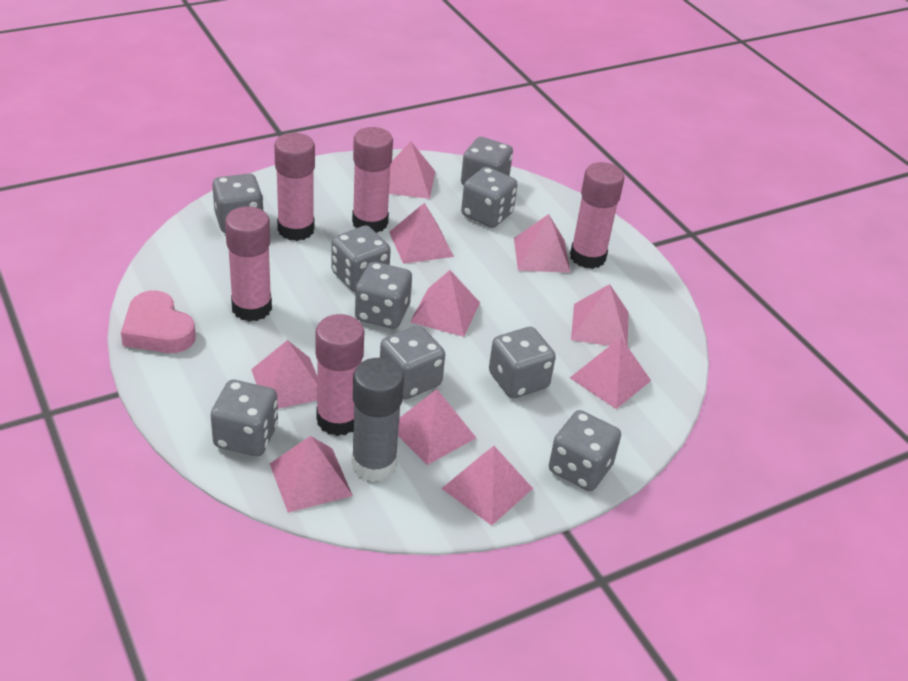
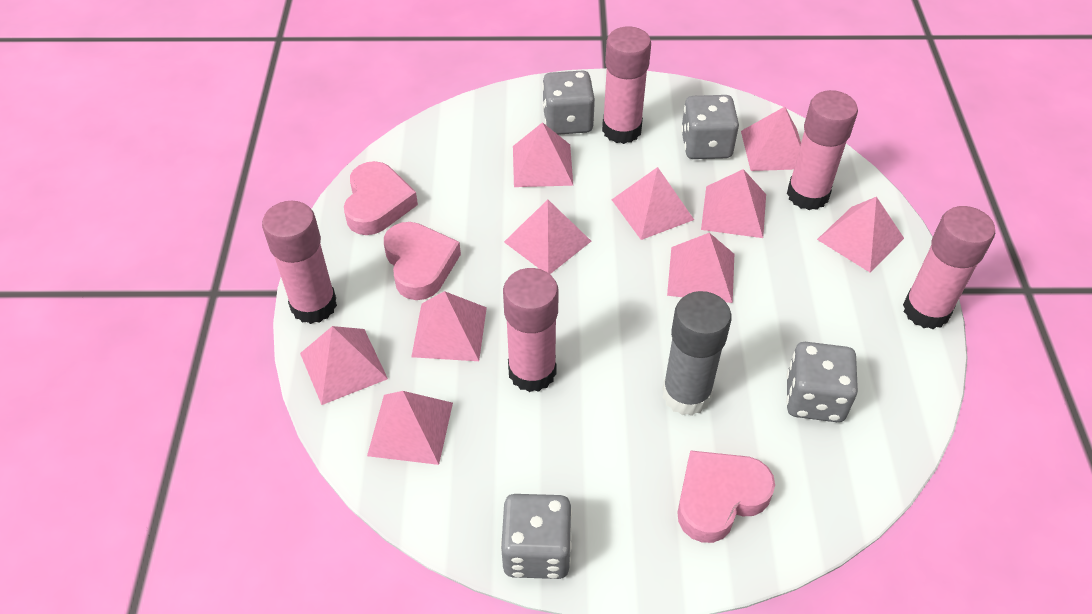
grey dice: [211,380,278,456] [212,174,264,233] [331,226,391,292] [355,262,412,329] [380,325,445,399] [461,137,513,185] [461,167,518,228] [489,327,556,398] [549,410,621,491] = 9 -> [500,494,572,579] [542,70,595,135] [681,95,739,159] [786,342,858,422] = 4
pink heart: [121,290,196,353] = 1 -> [344,161,418,235] [384,222,461,300] [677,450,775,543] = 3

